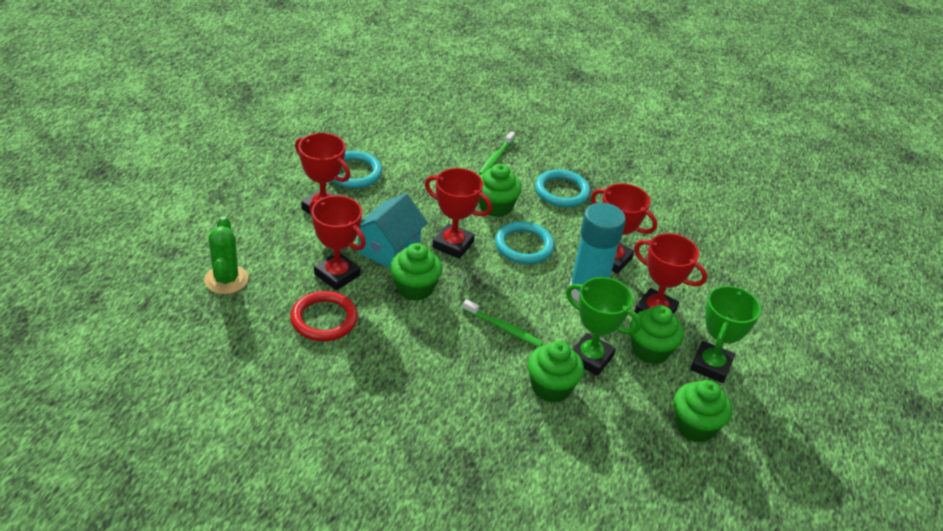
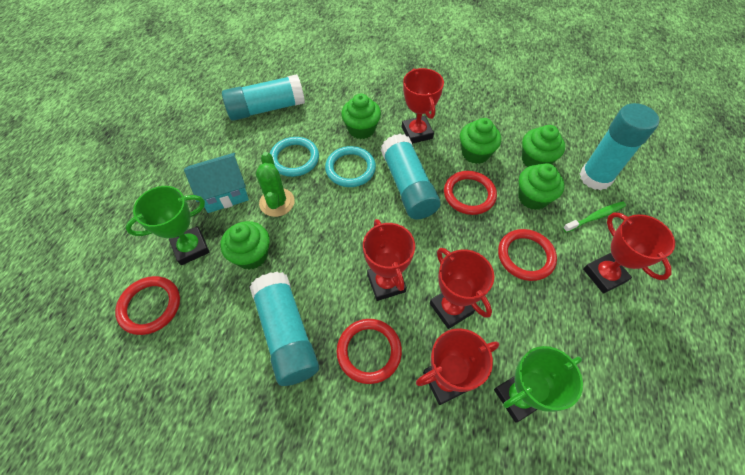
green toothbrush: [462,299,543,347] [479,131,515,175] = 2 -> [563,201,626,233] = 1
red ring: [290,291,358,341] = 1 -> [115,276,180,335] [336,319,402,384] [444,171,497,215] [498,229,557,281] = 4
turquoise glue stick: [569,203,626,303] = 1 -> [222,74,305,121] [250,272,319,386] [381,134,441,219] [580,103,659,190] = 4
turquoise ring: [332,151,382,188] [495,222,554,264] [535,170,590,207] = 3 -> [270,137,319,177] [325,146,376,187] = 2

